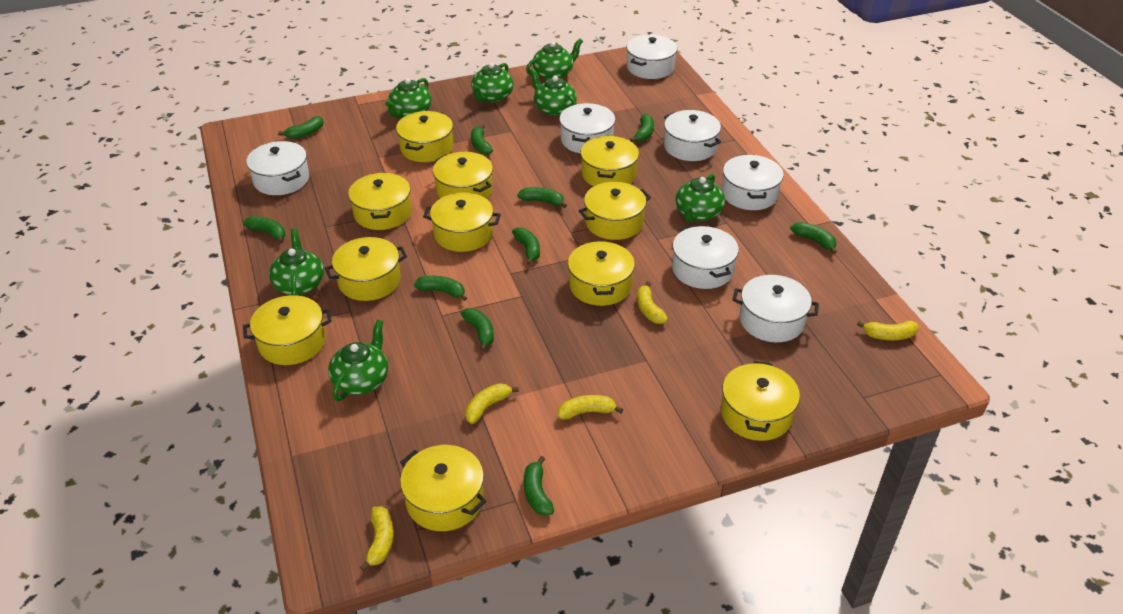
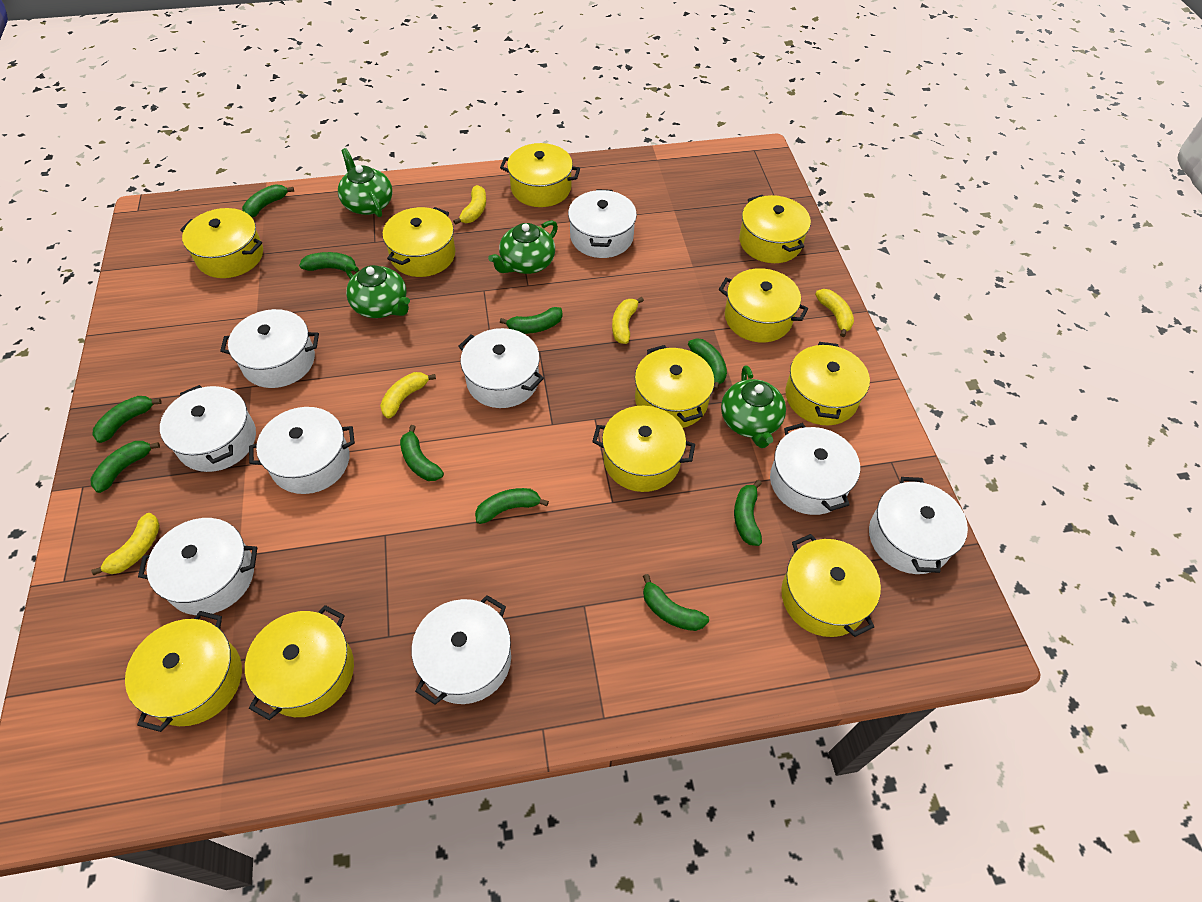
green teapot: [269,228,324,296] [328,320,388,401] [385,78,432,118] [471,63,514,103] [526,38,583,79] [530,68,577,116] [676,174,725,222] = 7 -> [338,148,393,217] [345,264,410,318] [488,220,558,274] [721,365,786,448] = 4
white pot: [246,141,309,195] [559,103,615,153] [627,35,677,79] [664,110,721,161] [672,226,739,289] [722,155,784,210] [733,275,819,342] = 7 -> [138,518,257,615] [160,385,256,472] [220,309,319,388] [249,407,355,494] [412,595,511,705] [458,328,544,408] [568,189,637,258] [770,423,860,515] [869,477,968,574] = 9

